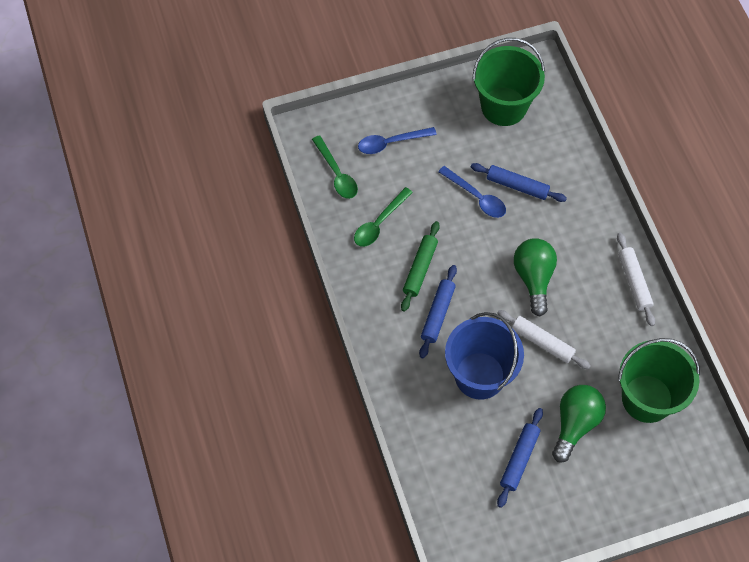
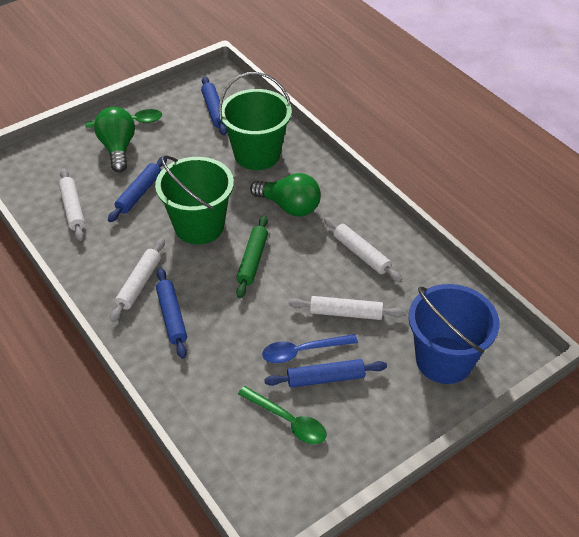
blue rolling pin: [419,265,457,358] [471,163,567,202] [497,408,543,508] = 3 -> [108,157,167,222] [156,268,187,359] [201,76,227,136] [264,359,387,388] = 4
blue spoon: [358,127,437,154] [438,166,506,218] = 2 -> [262,334,358,363] = 1
white rolling pin: [497,310,591,369] [617,233,655,326] = 2 -> [59,168,85,241] [110,238,165,322] [289,296,405,320] [324,217,402,282] = 4

